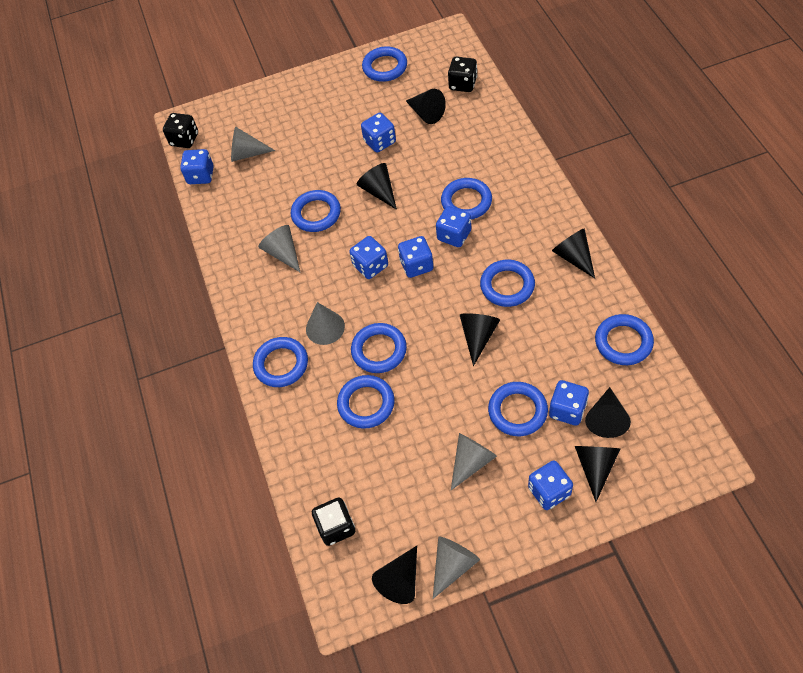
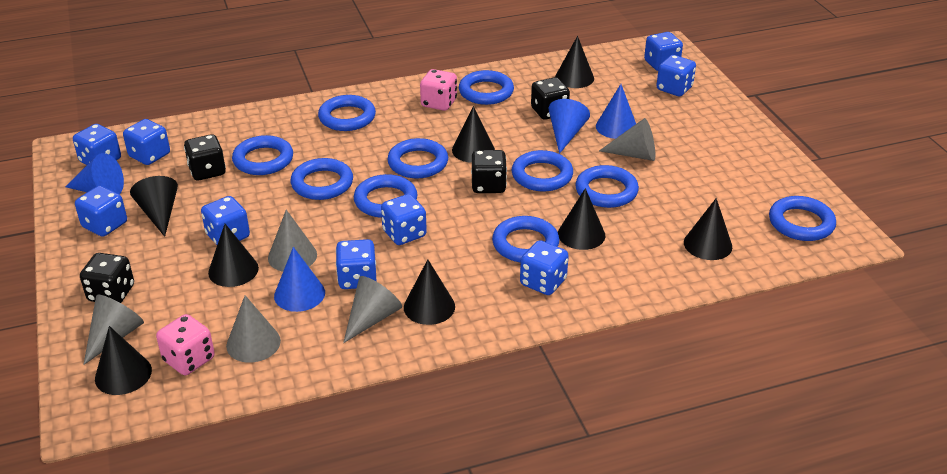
black cone: [357,163,397,210] [372,546,417,604] [406,89,446,124] [460,313,500,366] [552,228,595,278] [575,446,620,502] [585,387,631,438] = 7 -> [95,326,152,395] [130,176,178,237] [208,224,259,287] [404,259,455,325] [452,106,495,163] [555,36,594,88] [558,188,605,250] [684,198,732,260] = 8
black dice: [163,113,198,148] [312,498,355,546] [448,57,477,92] = 3 -> [80,253,134,303] [184,134,226,181] [471,150,507,193] [531,77,570,120] = 4
blue cone: none = 0 -> [66,153,124,194] [274,247,325,312] [549,99,590,154] [596,84,636,139] = 4
blue dice: [180,149,214,184] [349,236,388,279] [361,113,396,153] [398,236,433,278] [436,206,471,247] [528,460,573,510] [549,380,589,426] = 7 -> [73,124,121,165] [75,186,127,237] [123,119,170,165] [201,196,250,245] [336,239,376,289] [381,194,427,245] [520,240,569,295] [644,32,683,71] [656,55,696,96] = 9
blue ring: [253,337,308,387] [291,190,341,232] [337,375,395,429] [351,323,407,373] [362,46,407,82] [441,178,492,220] [480,260,535,307] [488,382,548,436] [595,314,654,365] = 9 -> [232,135,293,175] [291,158,353,200] [318,95,376,131] [354,174,418,218] [387,138,448,178] [459,70,514,105] [492,216,559,263] [512,150,573,191] [575,165,639,208] [769,196,836,241] = 10
pink dice: none = 0 -> [156,314,215,375] [420,69,457,111] = 2

